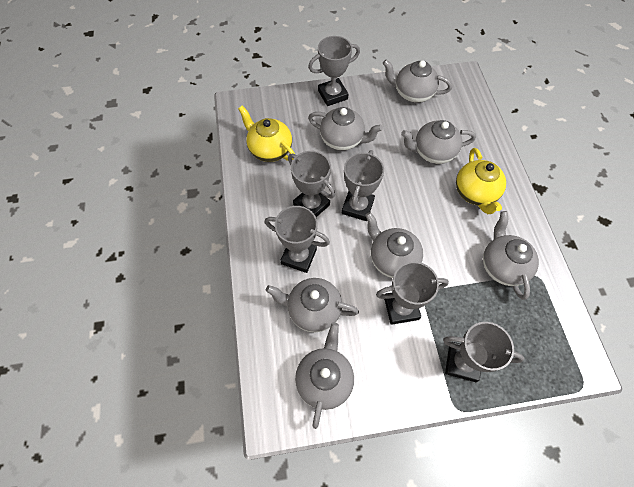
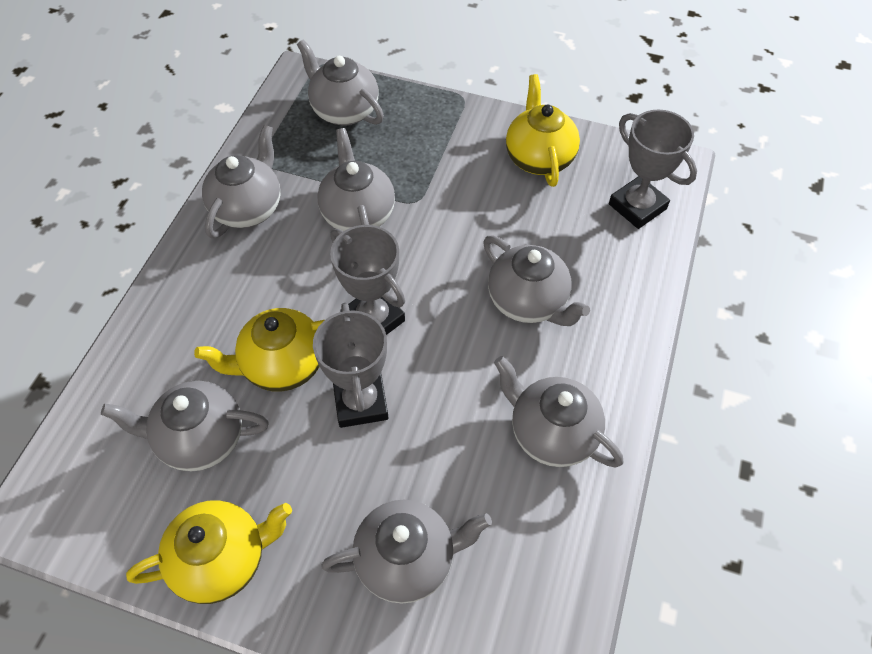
grey trophy: [265,206,330,273] [288,151,335,217] [308,36,360,106] [342,150,384,221] [376,262,449,325] [443,322,524,382] = 6 -> [313,303,389,428] [330,225,405,335] [609,110,697,229] = 3
yellow teapot: [238,106,295,162] [456,148,506,214] = 2 -> [126,500,292,604] [194,308,324,392] [506,74,580,187] = 3

